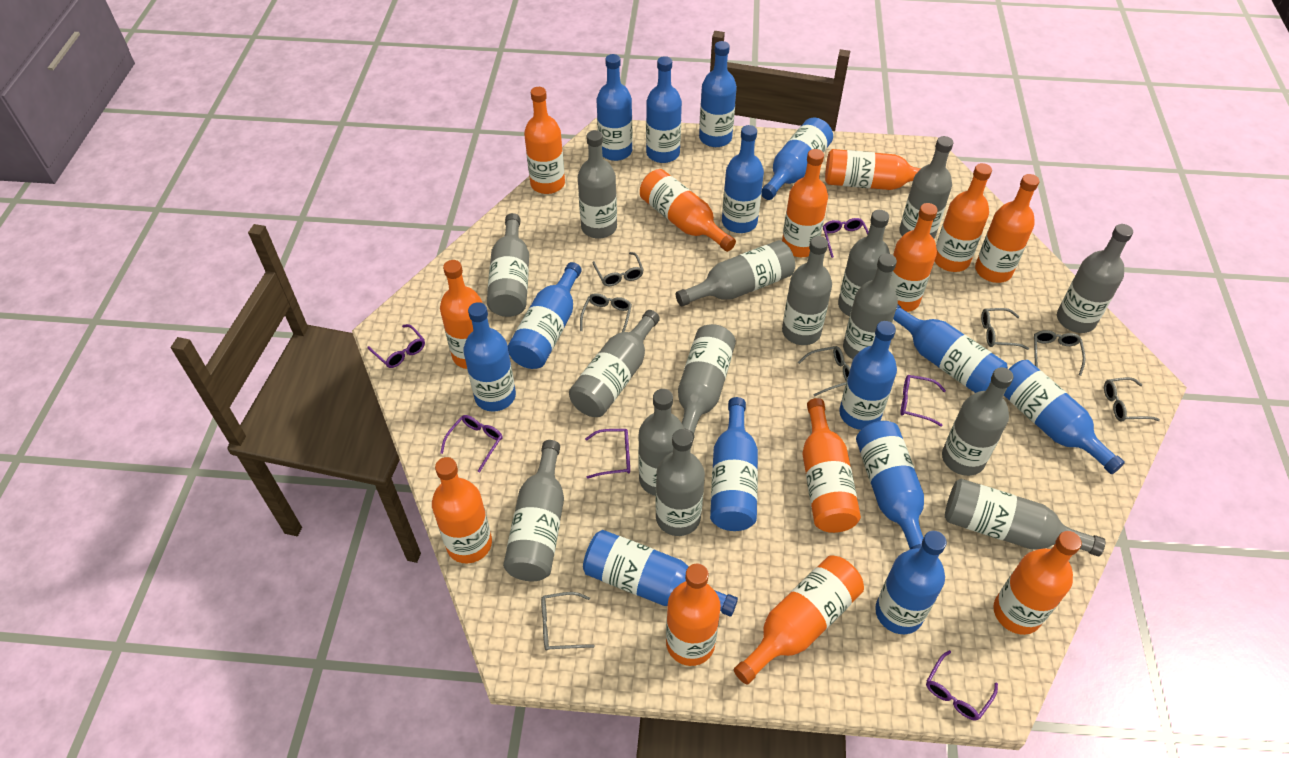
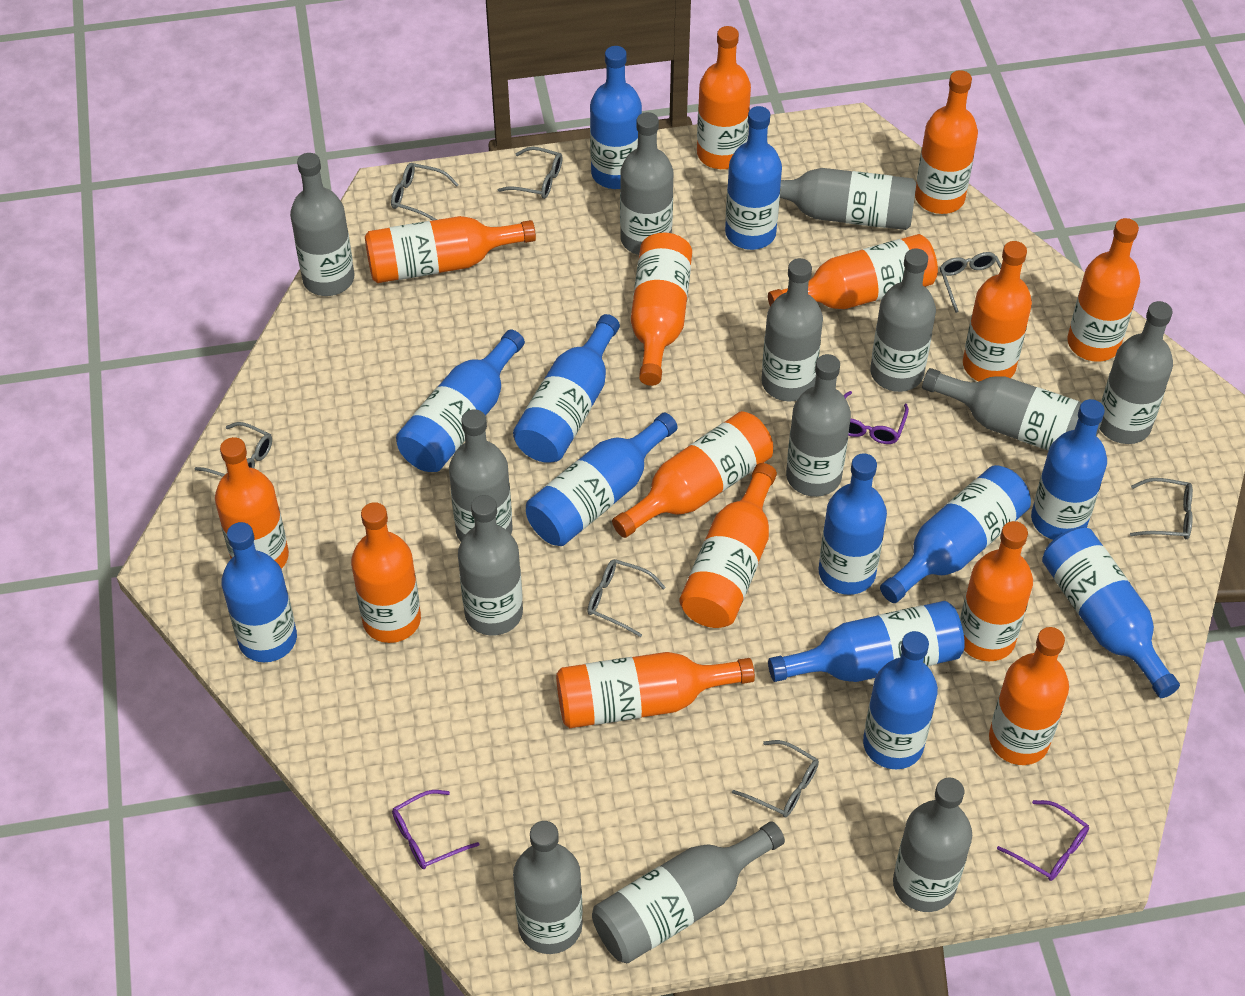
blue bottle: [463,302,516,412] [508,262,581,369] [583,530,738,617] [597,54,633,161] [646,56,682,163] [699,41,737,147] [710,397,758,531] [722,125,764,233] [761,118,833,200] [839,321,897,430] [856,421,924,549] [875,531,947,634] [893,305,1008,393] [1004,360,1125,474] = 14 -> [221,522,297,662] [396,330,525,472] [513,314,620,463] [526,413,677,546] [590,46,642,189] [725,106,782,250] [768,601,965,682] [818,454,887,595] [863,631,938,769] [880,465,1031,603] [1031,399,1107,540] [1042,527,1180,698] = 12
grey bottle: [487,213,529,317] [503,440,564,581] [569,310,660,417] [578,130,617,239] [638,389,684,496] [655,429,705,536] [676,240,795,307] [678,324,736,440] [782,236,832,345] [838,210,890,317] [843,254,898,359] [899,136,954,239] [942,367,1014,476] [945,479,1106,556] [1057,224,1133,333] = 15 -> [290,153,354,296] [449,409,513,542] [458,495,523,636] [513,821,583,954] [592,821,785,963] [620,112,673,255] [761,258,823,401] [780,168,916,230] [786,354,851,497] [870,249,936,392] [893,778,972,912] [922,368,1102,451] [1100,301,1173,444] = 13
orange bottle: [432,457,492,564] [440,260,482,369] [524,87,565,194] [640,169,736,252] [666,563,721,666] [734,555,864,685] [782,149,828,257] [802,398,861,533] [825,149,921,190] [890,203,938,312] [934,163,992,272] [975,174,1039,283] [993,531,1082,635] = 13 -> [215,437,289,569] [351,502,421,643] [365,216,536,283] [556,652,755,728] [612,411,773,538] [631,232,692,386] [679,463,777,628] [697,26,751,169] [768,234,938,309] [915,70,978,214] [960,521,1033,661] [963,241,1032,381] [989,627,1069,765] [1067,218,1140,362] = 14
purple glasses: [367,324,425,368] [440,415,503,472] [585,429,630,479] [823,218,869,258] [901,375,946,427] [926,650,998,720] = 6 -> [392,790,479,869] [844,391,909,444] [997,800,1089,881] = 3

